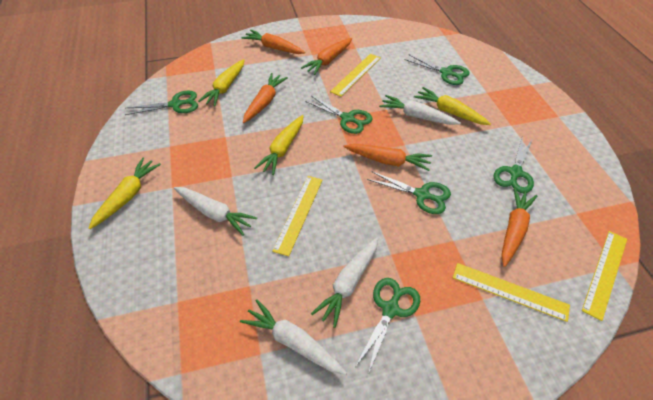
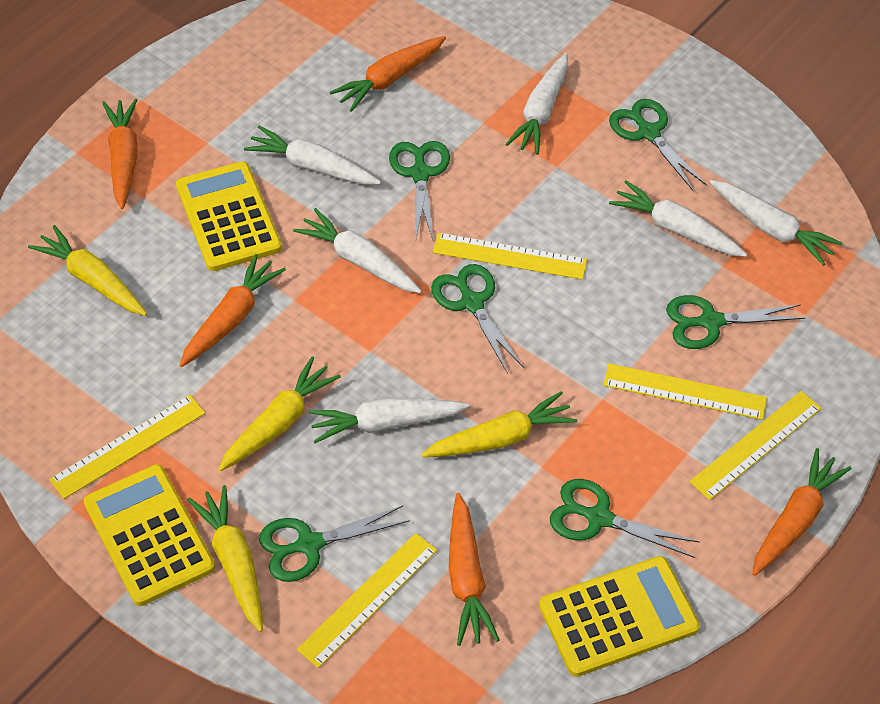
white carrot: [174,187,257,236] [240,299,347,375] [311,237,378,328] [379,95,461,125] = 4 -> [244,126,381,185] [293,208,422,293] [309,398,469,443] [505,53,568,154] [609,180,747,257] [710,180,843,266] = 6
yellow calculator: none = 0 -> [83,464,215,606] [176,161,282,271] [539,556,700,677] = 3
yellow ruler: [272,176,323,256] [330,54,381,97] [453,263,570,322] [582,231,627,321] = 4 -> [49,395,205,499] [297,533,437,668] [433,233,587,280] [603,363,767,420] [689,391,822,500] = 5

